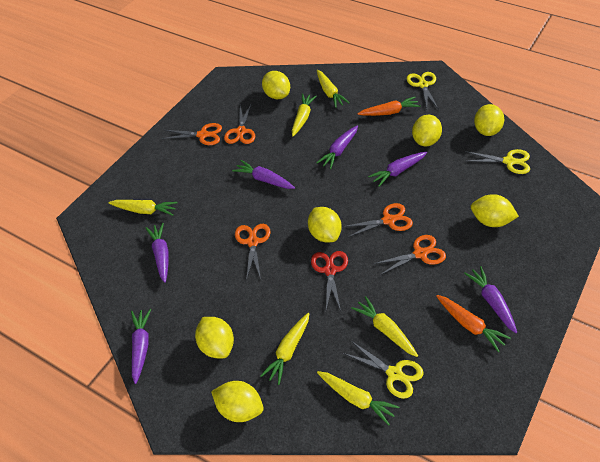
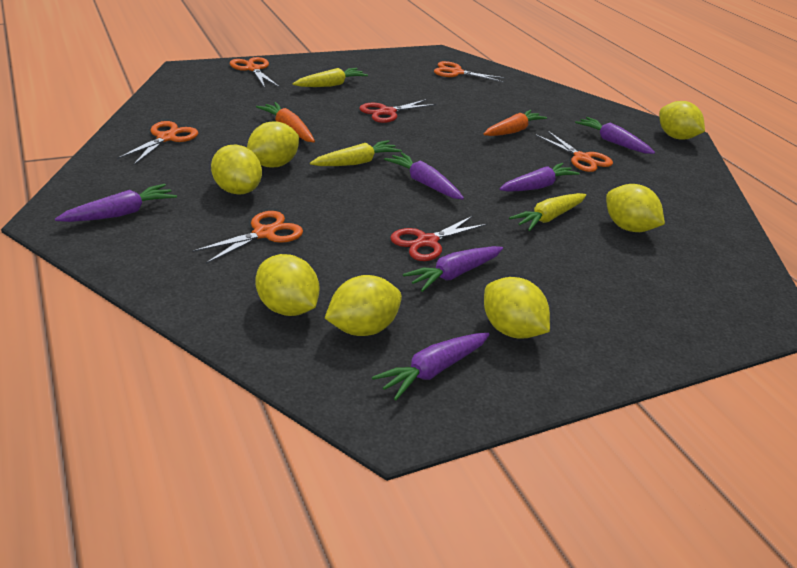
red scissors: [311,251,348,311] = 1 -> [359,99,436,123] [390,216,487,261] = 2
yellow carrot: [108,200,178,216] [260,313,309,385] [292,93,317,136] [317,70,350,108] [317,371,399,426] [351,296,418,357] = 6 -> [293,68,368,87] [310,140,402,166] [509,193,586,231] = 3
yellow scissors: [343,341,423,399] [407,72,438,108] [465,149,530,174] = 3 -> none = 0

